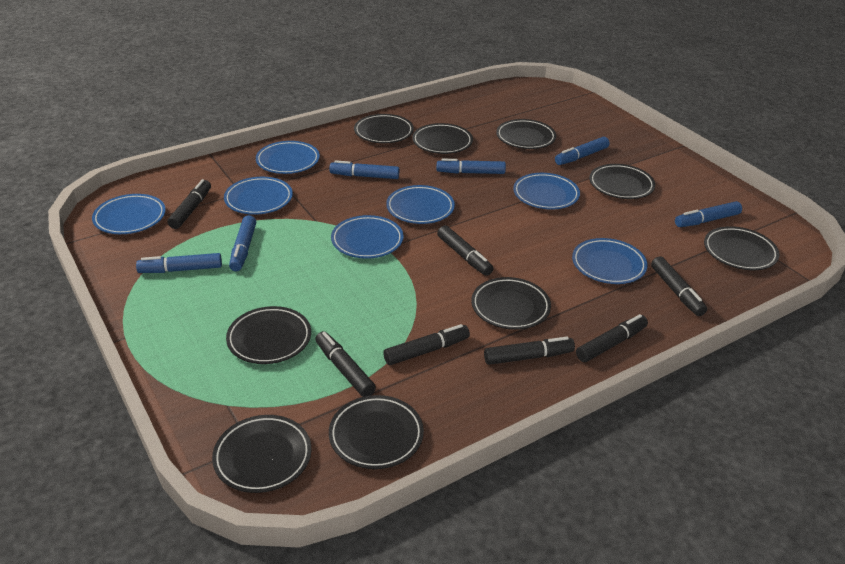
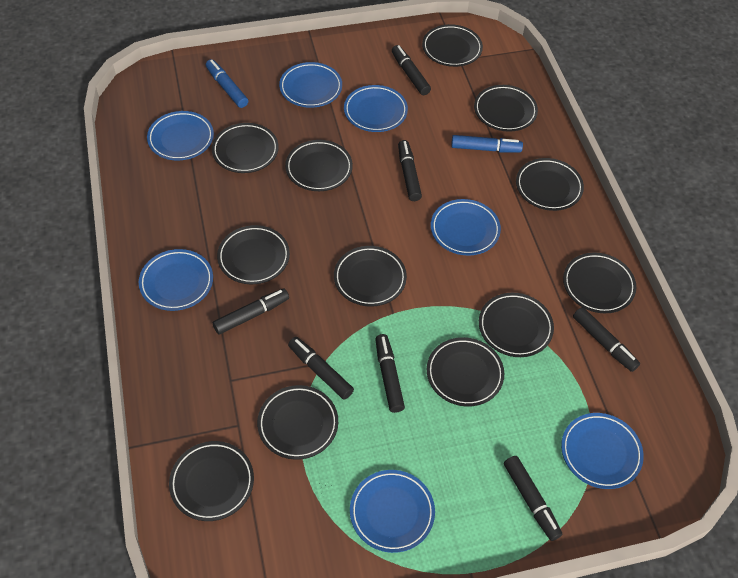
black plate: [212,415,312,493] [226,306,311,364] [329,395,424,469] [354,114,414,144] [412,123,473,154] [471,277,551,330] [496,119,556,149] [589,164,655,199] [704,226,779,270] = 9 -> [169,441,254,521] [212,123,279,173] [217,225,290,284] [257,385,338,460] [285,140,353,191] [334,246,407,307] [422,24,483,67] [427,337,504,407] [474,85,538,132] [479,293,554,357] [516,158,584,211] [563,252,636,313] = 12
blue marker: [136,253,222,273] [229,215,256,271] [329,160,399,179] [437,158,506,174] [555,137,610,165] [675,201,742,227] = 6 -> [206,59,248,108] [451,135,523,152] = 2

